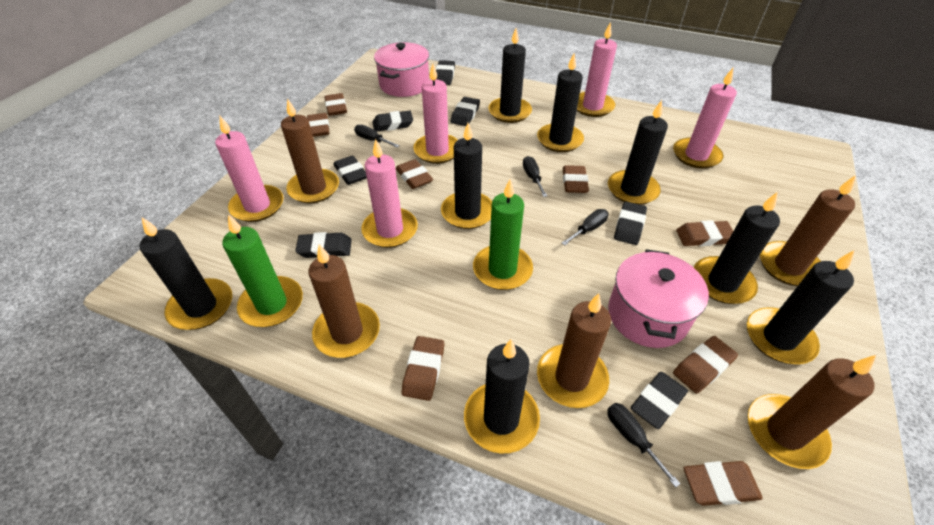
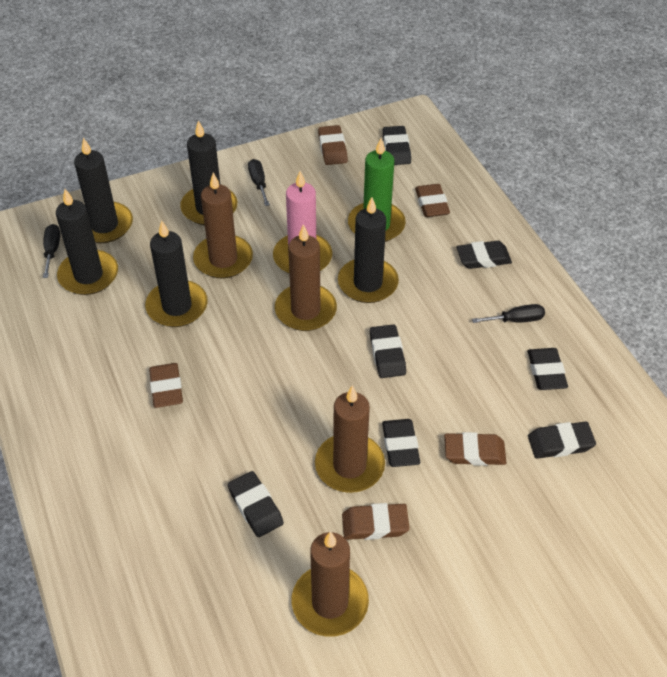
black candle: [140,217,232,330] [441,123,492,229] [464,339,540,454] [489,28,532,123] [537,54,584,152] [608,100,668,205] [694,193,780,304] [747,251,854,364] = 8 -> [56,189,118,295] [74,138,133,243] [145,221,208,327] [180,120,237,225] [338,197,399,303] = 5
black screwdriver: [354,125,400,148] [523,156,547,197] [562,209,608,245] [607,403,680,488] = 4 -> [43,224,61,278] [248,159,270,206] [472,304,545,323] = 3
brown candle: [281,98,339,203] [308,244,380,358] [537,293,611,408] [748,355,876,469] [760,175,856,286] = 5 -> [193,173,253,278] [275,224,337,331] [292,531,369,637] [315,386,385,493] = 4
brown eraser: [307,113,330,137] [325,93,347,116] [396,159,433,189] [402,336,444,401] [563,165,589,193] [673,336,738,394] [676,220,733,246] [684,461,763,506] = 8 -> [149,363,183,408] [318,125,348,165] [342,503,410,540] [415,184,450,217] [444,432,506,466] = 5
green candle: [222,214,303,327] [473,179,533,290] = 2 -> [348,138,406,242] = 1
pink candle: [215,116,284,222] [361,139,418,248] [413,64,458,164] [577,22,617,117] [673,68,737,169] = 5 -> [273,171,332,273] = 1
pink pot: [374,42,429,97] [608,249,709,348] = 2 -> none = 0

